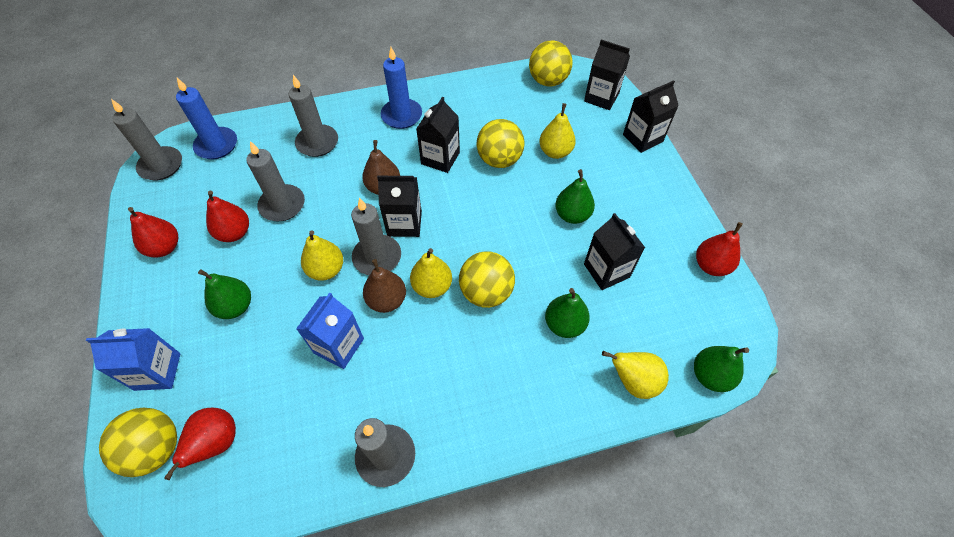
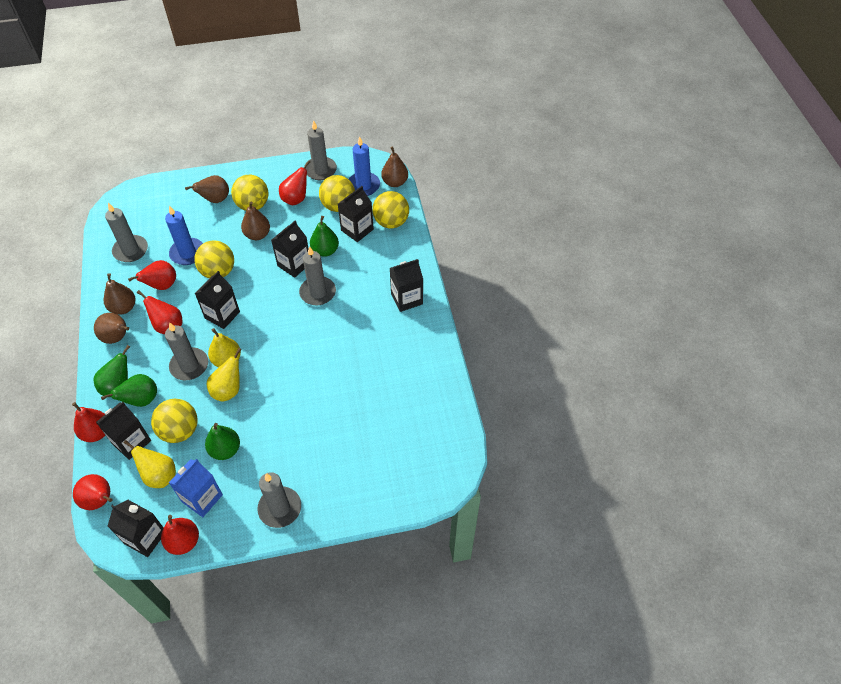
black carton: [377,176,422,237] [416,97,460,173] [584,40,630,110] [584,213,645,290] [623,80,679,153] = 5 -> [96,402,151,460] [108,500,164,557] [195,271,240,329] [271,221,309,278] [338,186,374,242] [390,259,423,312] = 6
blue carton: [86,328,180,391] [296,292,364,369] = 2 -> [169,459,223,517] = 1
brown pear: [362,140,400,195] [363,259,406,313] = 2 -> [94,313,129,344] [104,273,135,315] [185,175,229,203] [241,202,270,240] [381,146,408,187] = 5
red pear: [128,207,178,257] [164,408,236,480] [206,191,249,242] [696,222,743,276] = 4 -> [72,402,105,442] [73,474,113,510] [128,260,176,290] [137,290,182,334] [161,515,199,555] [279,160,310,205] = 6
yellow ball: [99,407,177,477] [459,251,515,308] [477,119,525,168] [529,40,572,86] = 4 -> [151,399,198,443] [194,240,234,278] [231,175,269,211] [319,175,355,212] [372,191,409,228] = 5
yellow pear: [301,230,343,281] [410,248,452,298] [539,103,576,159] [602,351,669,399] = 4 -> [123,440,176,488] [207,348,242,401] [208,328,241,367] = 3

